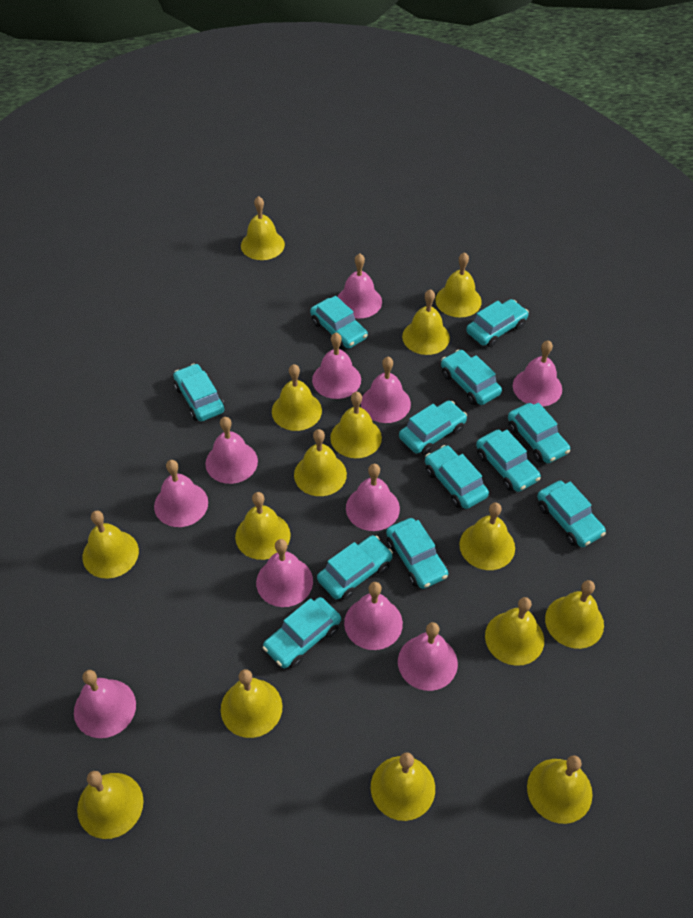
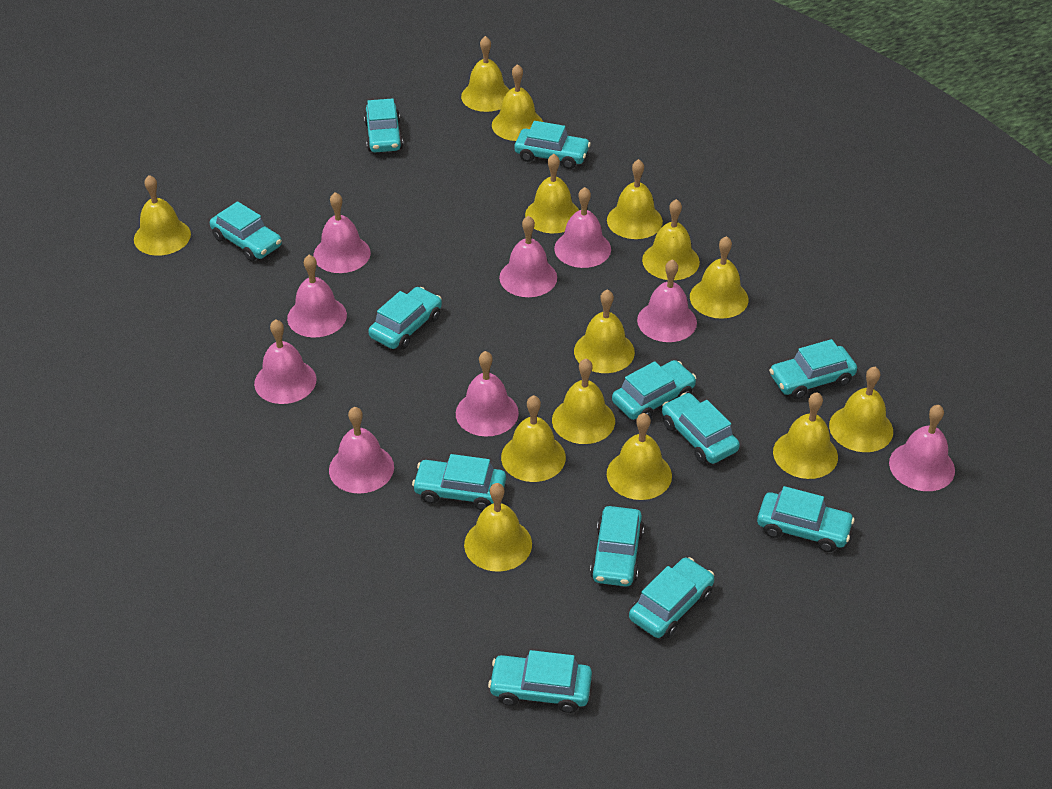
pink bell: [74,670,136,738] [154,460,208,527] [205,417,258,484] [256,539,313,607] [312,333,361,399] [337,253,382,318] [344,582,403,650] [346,464,400,531] [361,357,411,423] [398,622,458,691] [513,340,562,406] = 11 -> [254,319,316,404] [287,255,347,337] [313,192,371,273] [329,407,394,494] [456,351,519,437] [499,216,557,297] [554,187,611,268] [637,259,697,342] [889,405,955,491] = 9
yellow bell: [77,771,144,839] [83,511,139,579] [221,669,282,738] [235,492,291,560] [241,196,285,260] [272,364,322,431] [294,429,347,496] [330,392,382,458] [371,753,435,821] [402,289,450,355] [435,252,482,317] [459,502,515,570] [485,597,544,666] [527,755,593,824] [545,580,604,649] = 15 -> [134,175,191,256] [461,36,509,112] [464,483,532,572] [492,64,543,141] [501,395,566,482] [525,154,579,233] [552,359,615,444] [574,289,635,373] [607,159,663,239] [607,413,672,500] [642,199,700,280] [690,236,748,319] [773,392,838,479] [829,367,893,452] = 14

